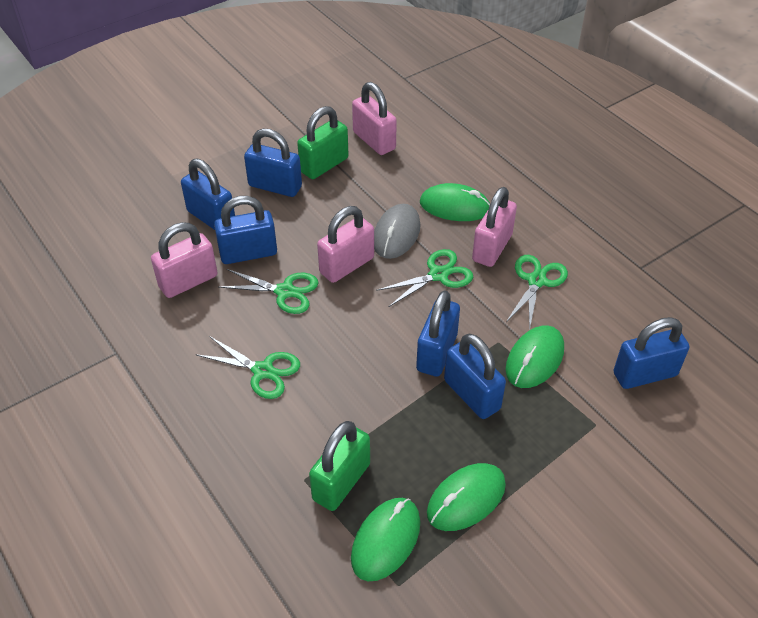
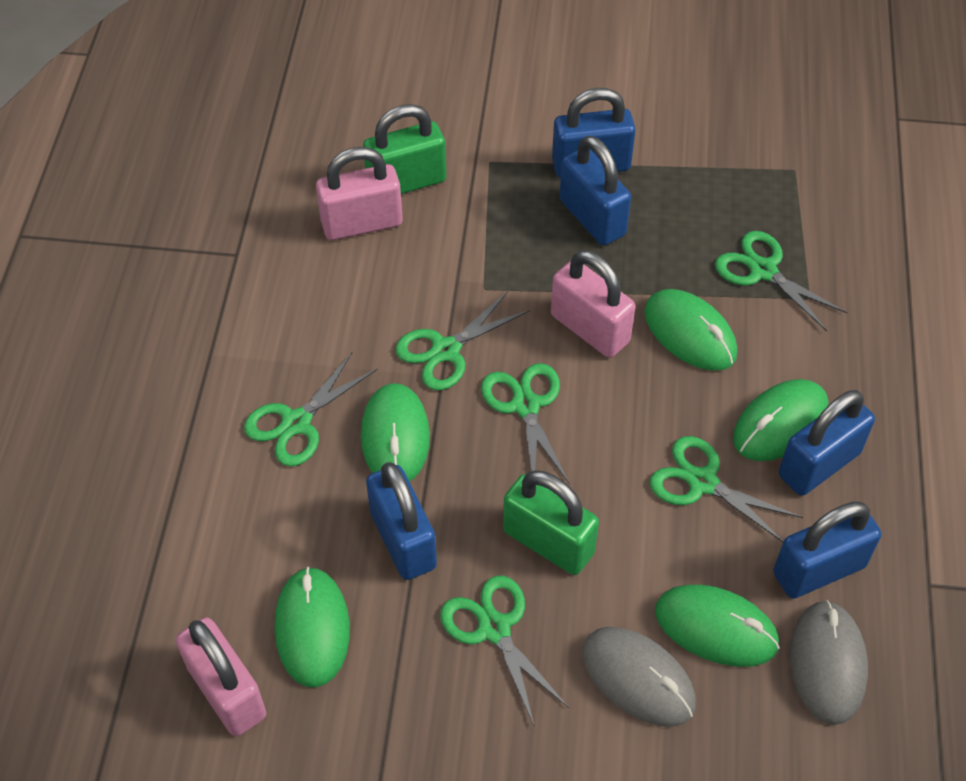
blue padlock: [181,158,235,230] [214,196,277,264] [244,129,302,197] [416,290,460,377] [444,334,506,419] [613,317,689,389] = 6 -> [366,462,437,580] [552,88,636,178] [559,136,631,245] [773,502,881,599] [779,390,875,496] = 5
green mouse: [351,498,420,581] [420,183,490,221] [427,463,506,531] [505,326,564,388] = 4 -> [275,567,350,688] [361,383,430,482] [644,289,737,371] [655,585,780,667] [733,379,828,461] = 5
green scissors: [195,336,300,399] [219,269,319,314] [376,249,473,307] [506,255,568,330] = 4 -> [244,351,378,466] [395,290,530,390] [440,575,569,725] [481,363,569,483] [650,436,803,542] [715,231,848,331] = 6
grey mouse: [374,204,421,259] = 1 -> [582,627,696,727] [790,600,868,725] = 2
pink padlock: [151,222,218,298] [317,206,374,283] [352,82,397,155] [472,187,517,267] = 4 -> [176,617,266,736] [316,147,403,240] [551,250,635,358] = 3

